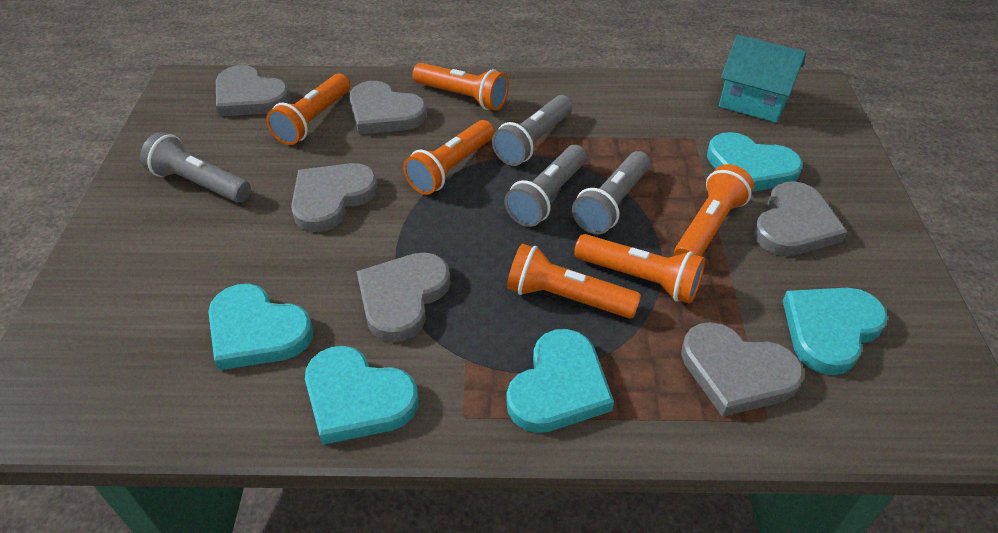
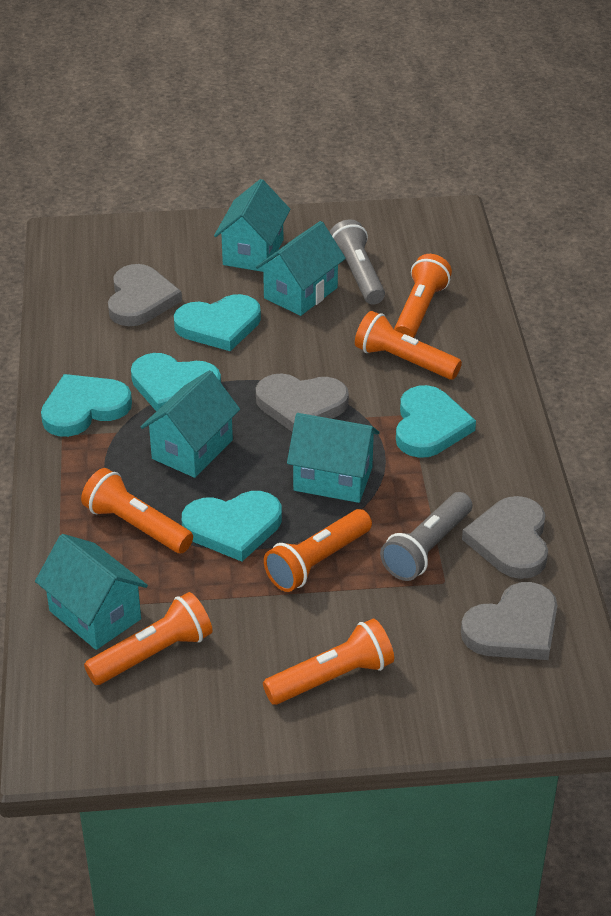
grey flashlight: [140,132,251,203] [492,95,573,166] [504,145,587,227] [572,151,650,234] = 4 -> [330,219,385,305] [380,492,472,581] = 2
grey heart: [216,65,291,117] [291,163,378,232] [349,81,427,135] [357,252,450,342] [681,322,804,417] [754,182,847,256] = 6 -> [108,264,182,326] [256,373,349,432] [461,582,557,660] [462,496,548,579] = 4
turquoise house: [719,35,806,123] = 1 -> [35,534,148,650] [141,370,240,478] [214,179,290,272] [256,221,346,316] [287,413,380,503] = 5

